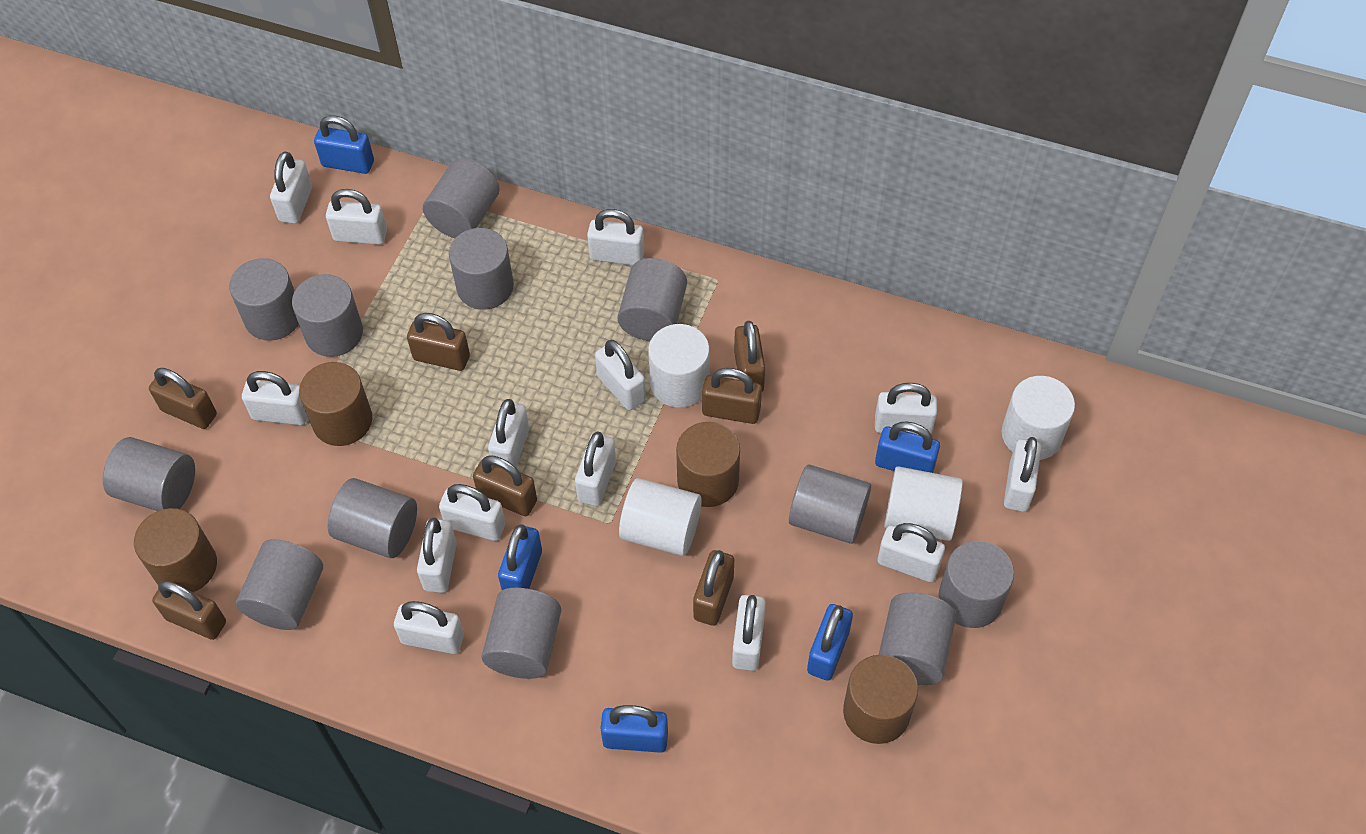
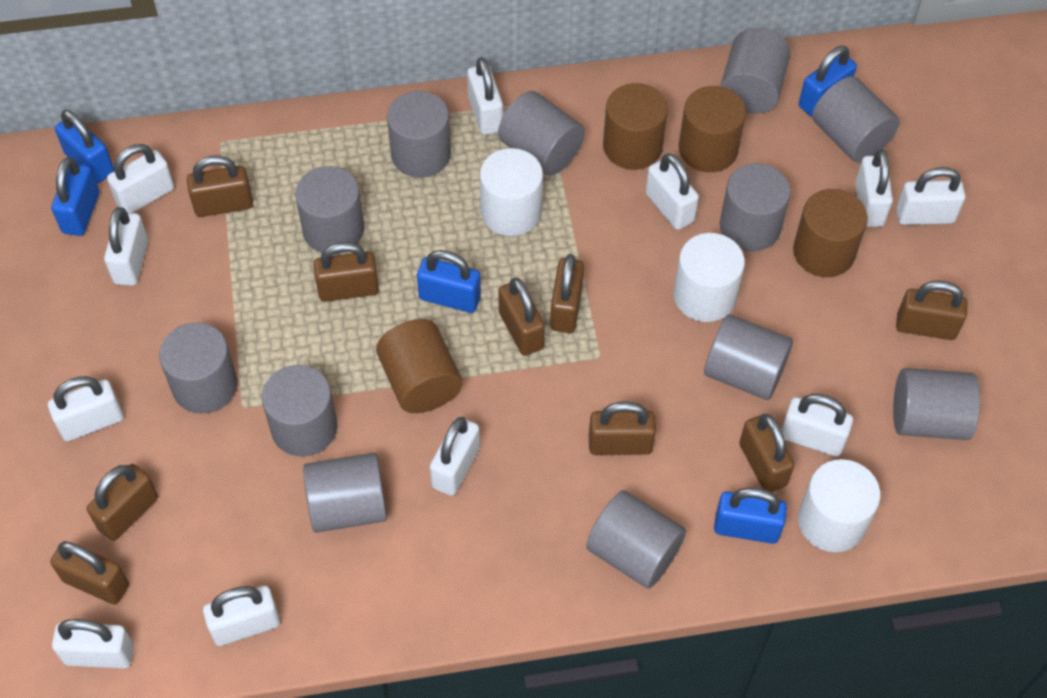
brown padlock: [149,368,217,429] [152,581,226,640] [407,313,470,371] [473,455,537,516] [693,550,734,626] [702,368,762,424] [734,321,765,392] = 7 -> [50,541,129,605] [87,464,158,541] [187,155,253,217] [313,242,379,302] [498,278,545,356] [550,254,584,333] [589,402,656,455] [739,414,795,492] [896,281,968,340] = 9
white cylinder: [619,478,702,556] [648,324,710,408] [884,466,963,541] [1002,376,1075,460] = 4 -> [480,148,543,236] [674,233,745,322] [798,459,881,552] = 3
white padlock: [242,371,308,425] [270,151,312,224] [326,189,387,245] [394,601,464,654] [417,518,457,593] [439,484,506,541] [488,399,529,468] [575,432,616,506] [587,209,644,265] [595,340,646,410] [732,595,766,671] [875,383,937,434] [878,523,945,582] [1004,437,1041,512] = 14 -> [48,376,124,441] [52,619,134,669] [104,207,148,286] [107,144,174,213] [203,586,280,646] [430,417,480,496] [467,57,503,135] [646,153,699,230] [781,394,853,457] [855,149,893,227] [896,167,966,225] = 11

